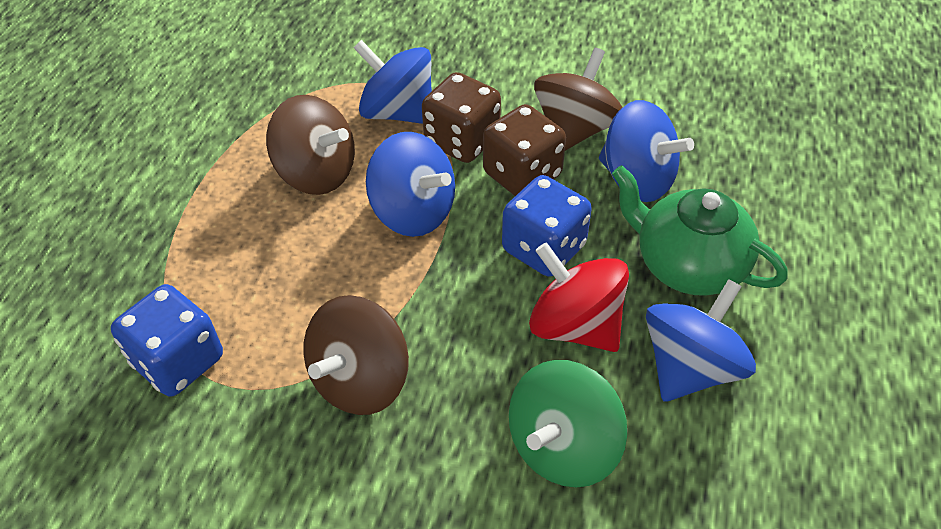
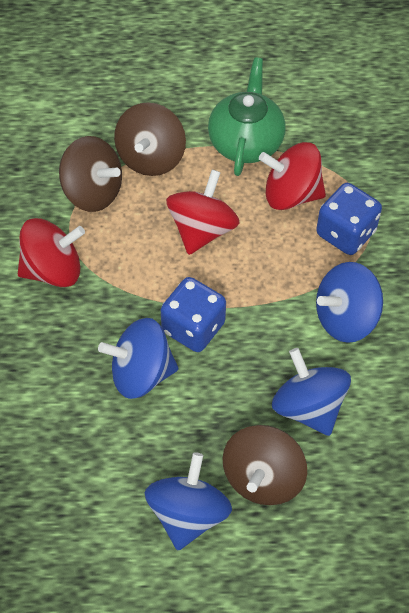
brown dice: [422,72,501,163] [483,104,566,196] = 2 -> none = 0
green spinning top: [509,360,627,488] = 1 -> none = 0
red spinning top: [529,242,629,352] = 1 -> [18,218,85,287] [166,170,240,255] [259,142,326,210] = 3

